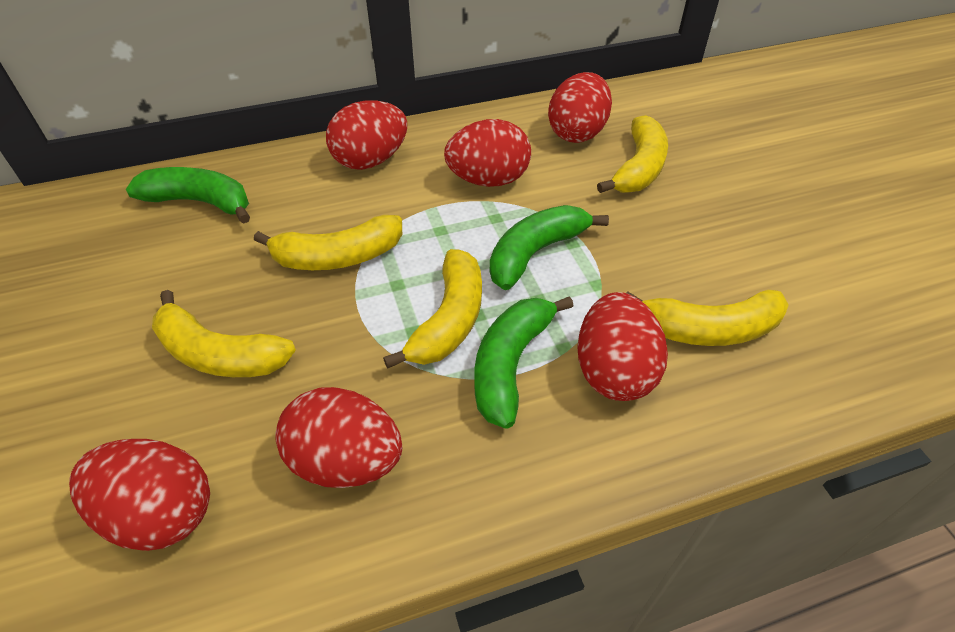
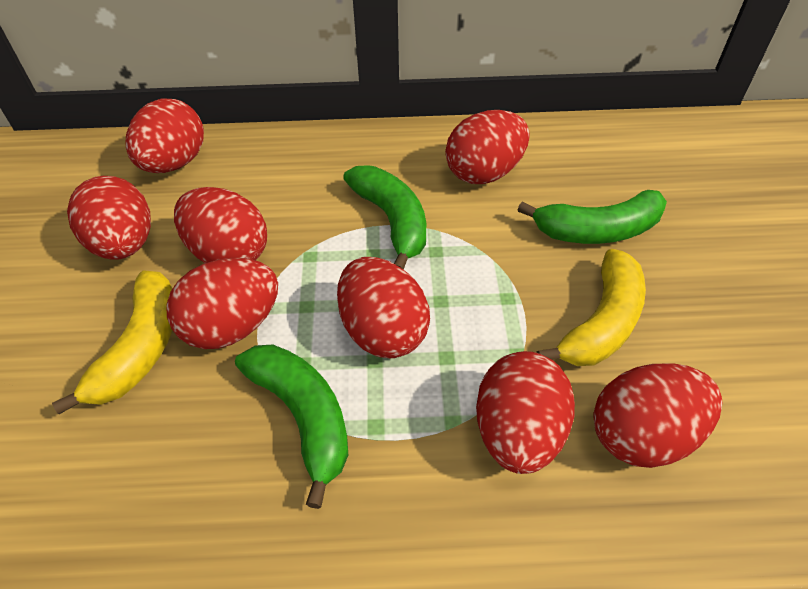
red egg: [69,439,210,551] [276,387,402,488] [326,100,407,170] [444,119,531,187] [548,72,612,143] [577,292,668,401] = 6 -> [67,176,151,260] [125,98,204,173] [166,258,278,349] [174,187,267,263] [337,257,430,358] [445,110,530,184] [476,351,575,474] [593,363,723,468] = 8
yellow banana: [152,290,296,377] [254,215,402,270] [383,249,482,369] [597,115,668,193] [626,290,789,346] = 5 -> [52,271,172,414] [537,249,646,366] = 2

